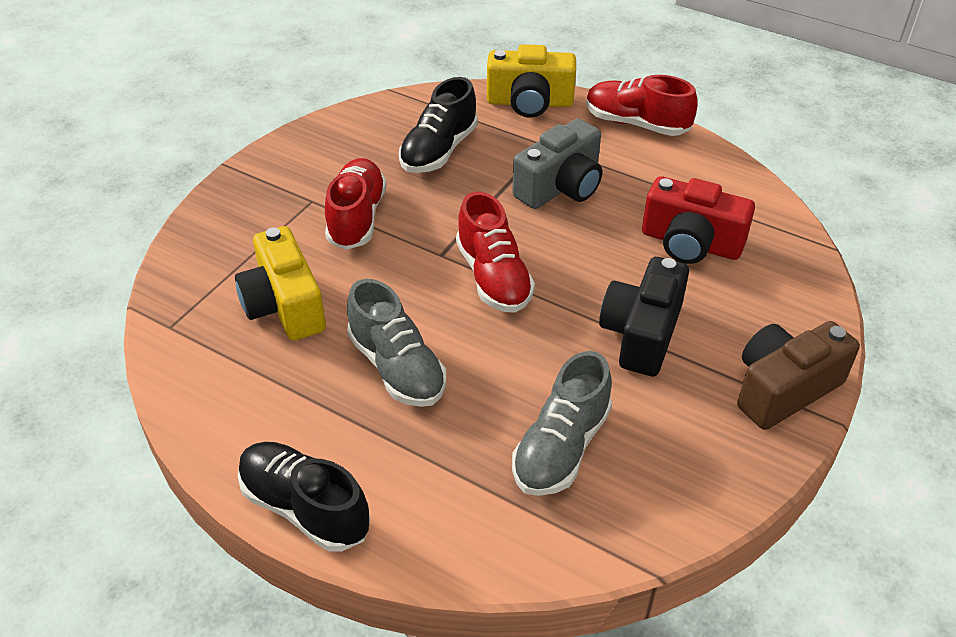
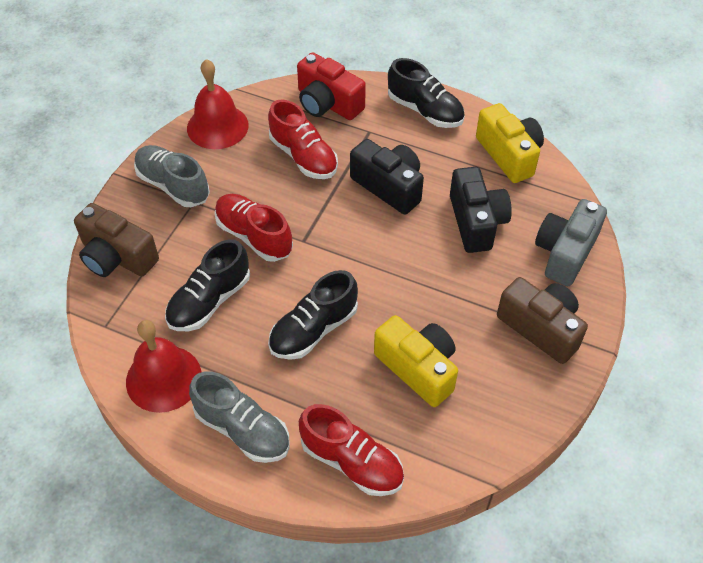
black camera: [599,257,689,376] = 1 -> [350,139,424,214] [450,167,512,253] = 2
black shoe: [238,442,370,552] [399,77,478,173] = 2 -> [165,240,250,331] [268,270,358,360] [388,58,465,128] = 3
brown camera: [737,321,860,430] = 1 -> [74,203,159,277] [497,277,588,364] = 2
red bell: none = 0 -> [126,320,201,413] [187,59,249,149] = 2

